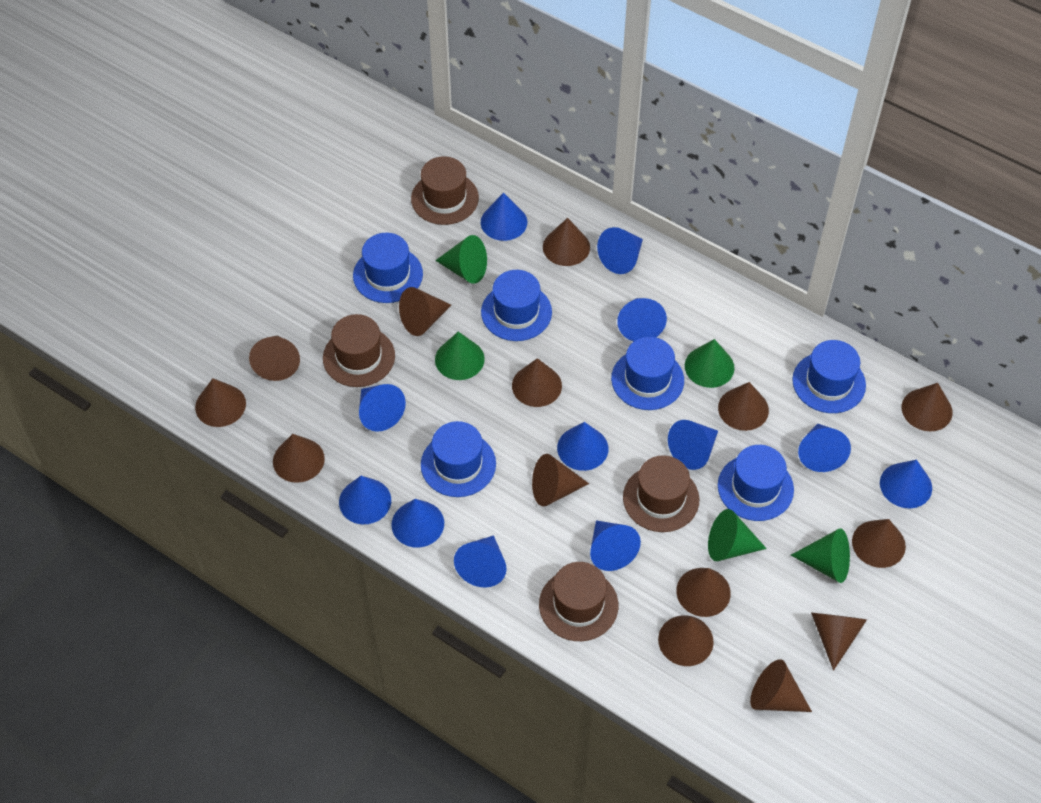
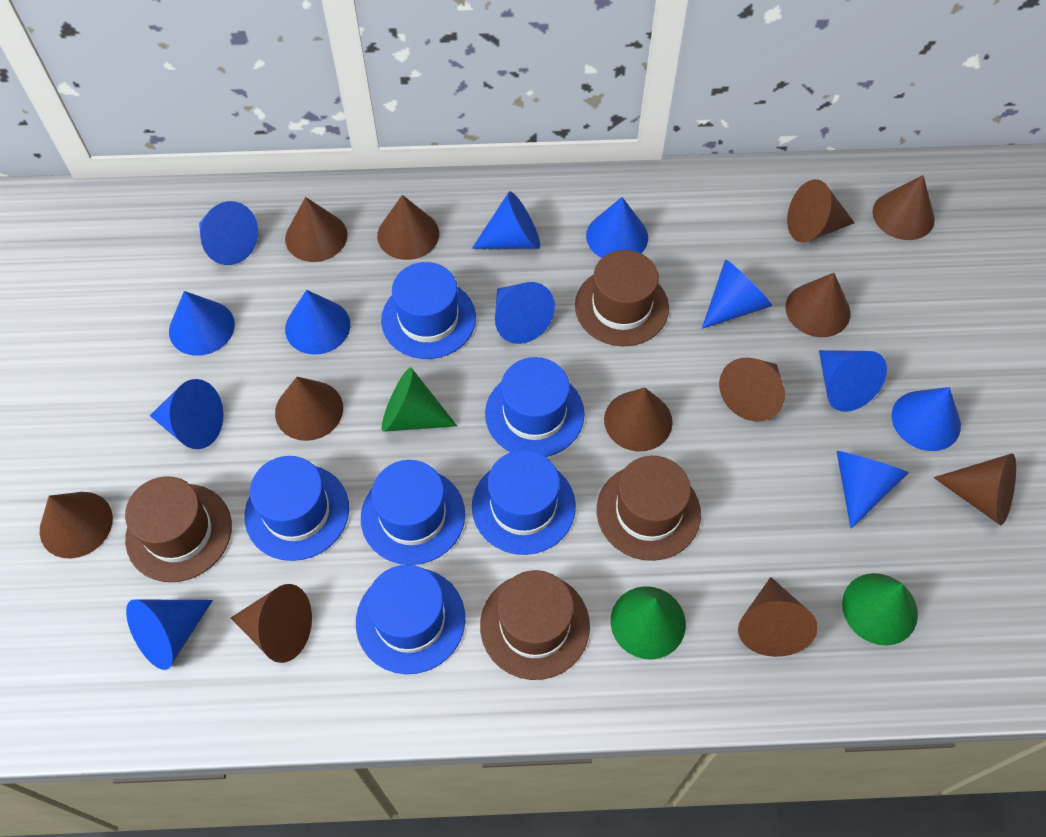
brown cone: [195,378,246,427] [249,336,300,381] [273,434,325,483] [399,287,451,336] [512,358,562,407] [532,454,589,507] [543,218,590,266] [658,615,714,666] [676,568,731,617] [718,382,769,431] [750,659,812,712] [811,613,867,671] [852,519,906,568] [902,383,953,431] = 14 -> [40,492,113,558] [231,584,312,663] [275,377,343,441] [285,197,347,262] [377,195,439,260] [604,388,673,452] [719,357,785,422] [738,577,818,657] [785,273,851,337] [787,179,855,242] [872,175,935,240] [934,453,1016,525] = 12
green cone: [435,235,487,284] [435,332,485,380] [685,339,734,388] [708,509,767,561] [791,528,850,583] = 5 -> [382,368,457,432] [611,586,686,660] [842,573,918,646] = 3

